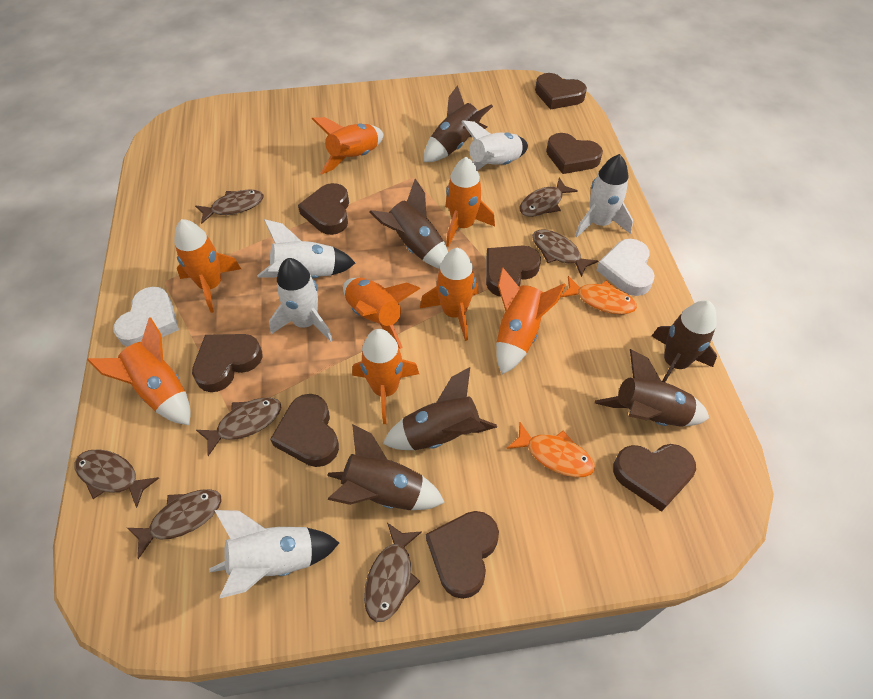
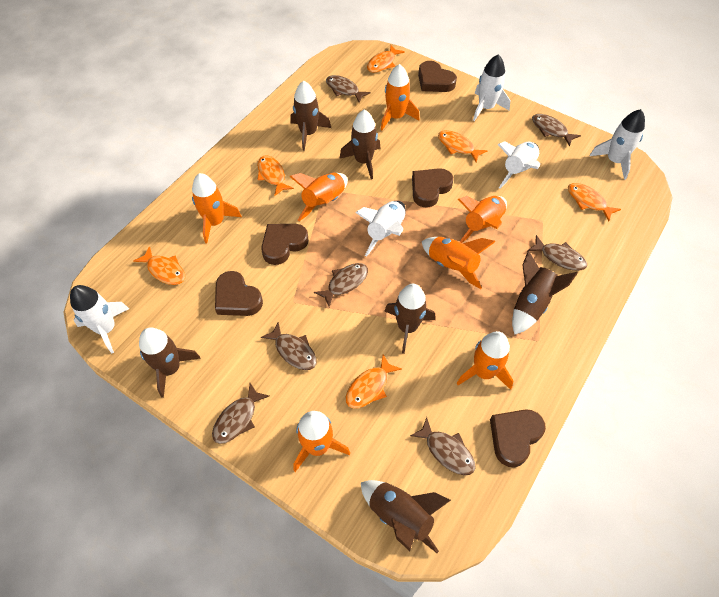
brown heart: [192,334,262,392] [270,394,339,467] [298,183,349,235] [426,511,499,599] [486,246,541,296] [535,73,587,110] [546,133,603,174] [613,444,696,512] = 8 -> [215,271,263,316] [261,224,309,265] [412,168,453,207] [418,61,457,92] [490,409,546,468] = 5
orange fish: [506,422,595,477] [560,276,637,314] = 2 -> [133,246,185,285] [257,155,294,196] [346,354,402,408] [367,45,405,73] [438,130,487,162] [568,183,621,221] = 6
orange rocket: [87,317,191,425] [174,219,241,313] [312,117,383,174] [343,278,420,349] [352,329,419,424] [420,248,479,341] [445,157,495,247] [496,268,566,374] = 8 -> [192,173,242,243] [290,173,348,221] [293,411,350,472] [381,64,419,130] [422,237,495,289] [457,196,507,243] [457,331,514,390] = 7
white heart: [113,287,179,347] [597,239,654,296] = 2 -> none = 0

